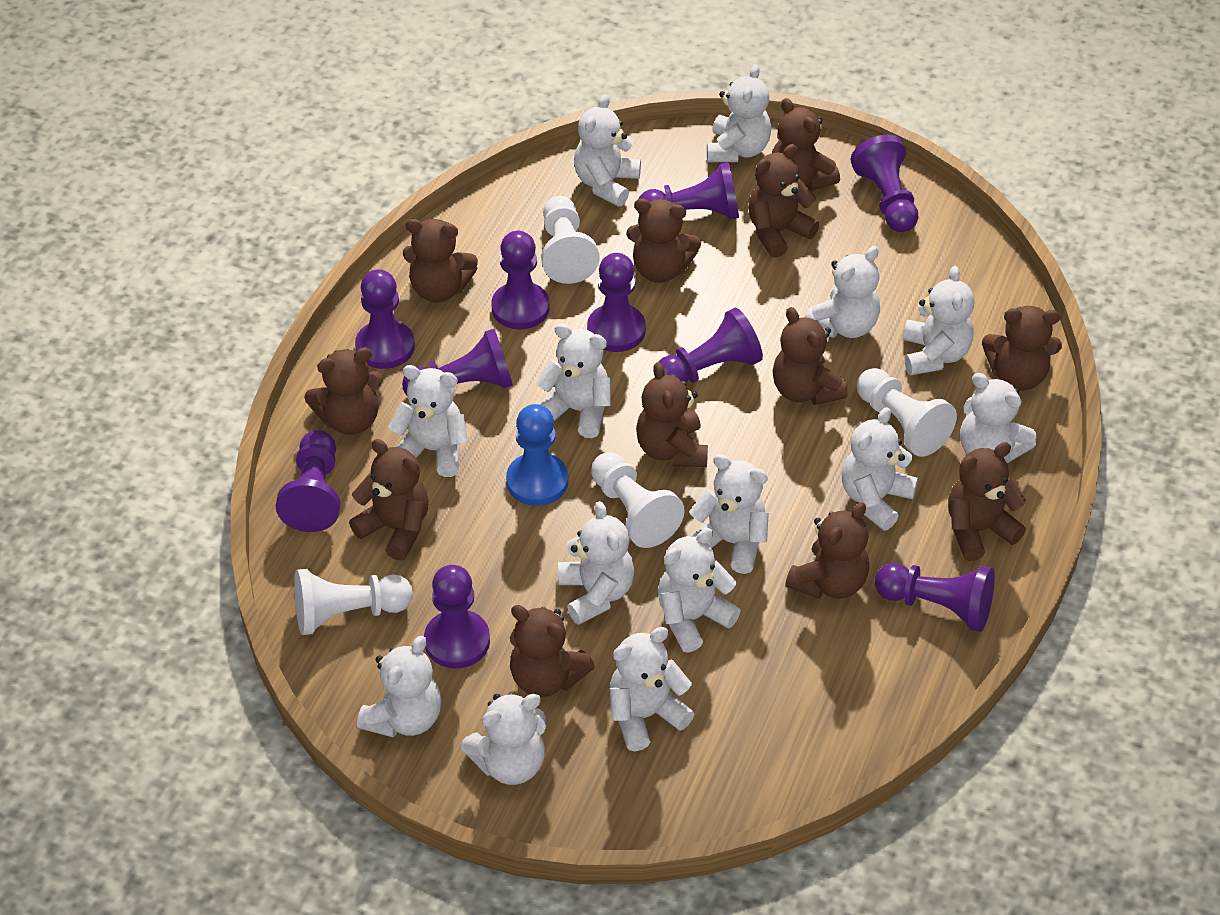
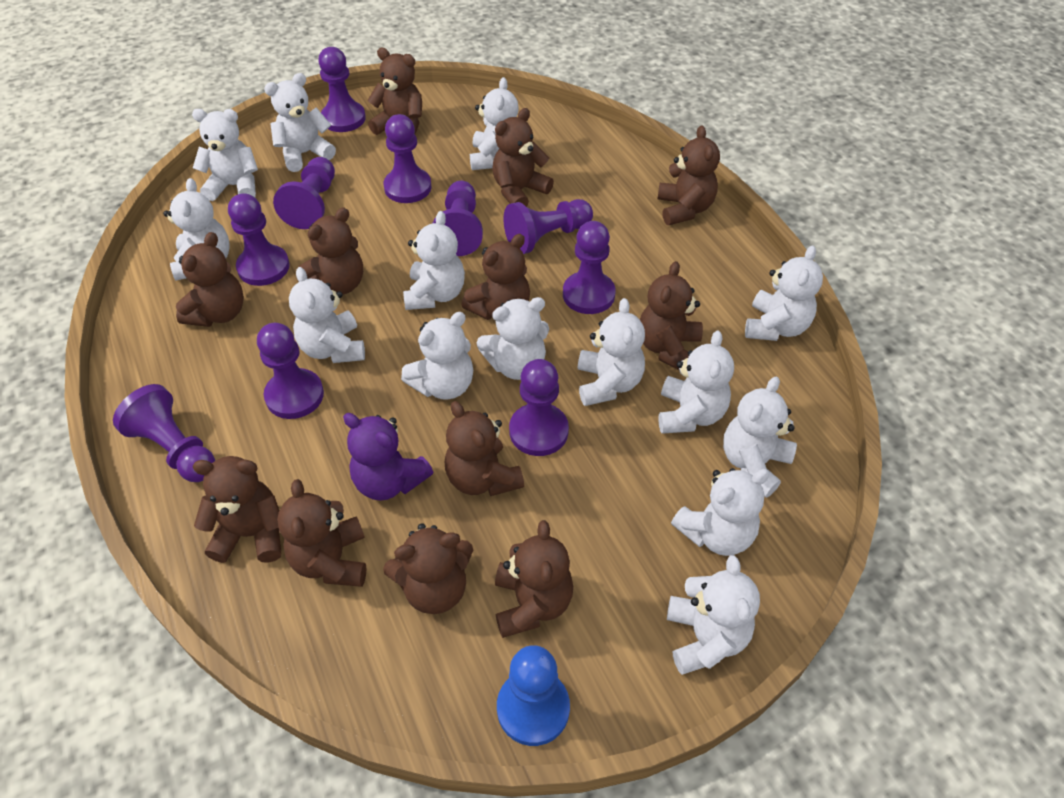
purple teddy bear: none = 0 -> [343,413,433,501] = 1
white pawn: [294,569,413,635] [541,196,600,284] [591,452,685,548] [857,368,957,457] = 4 -> none = 0

